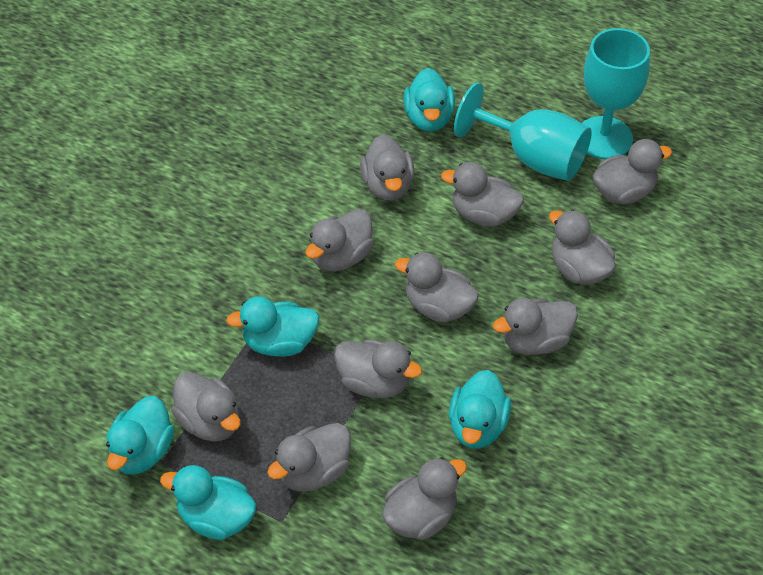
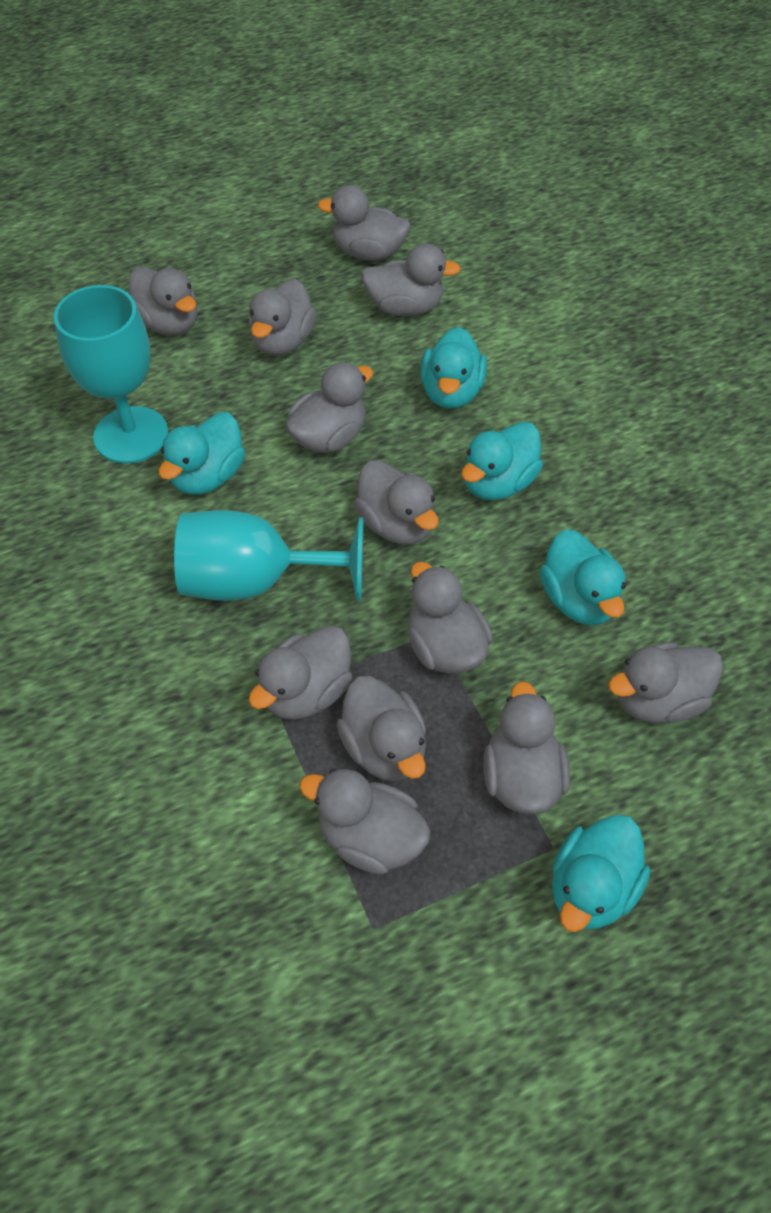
grey duck: [171,371,240,441] [267,423,351,492] [305,209,374,272] [334,339,422,398] [360,134,415,200] [382,457,467,540] [395,252,479,322] [441,162,524,227] [493,298,578,355] [549,210,616,285] [592,139,672,204] = 11 -> [129,266,197,335] [249,279,317,356] [249,626,352,720] [286,362,373,453] [299,769,431,875] [318,185,411,261] [337,676,426,781] [354,460,439,544] [361,243,461,316] [408,562,493,674] [483,681,570,815] [608,642,723,723] = 12

